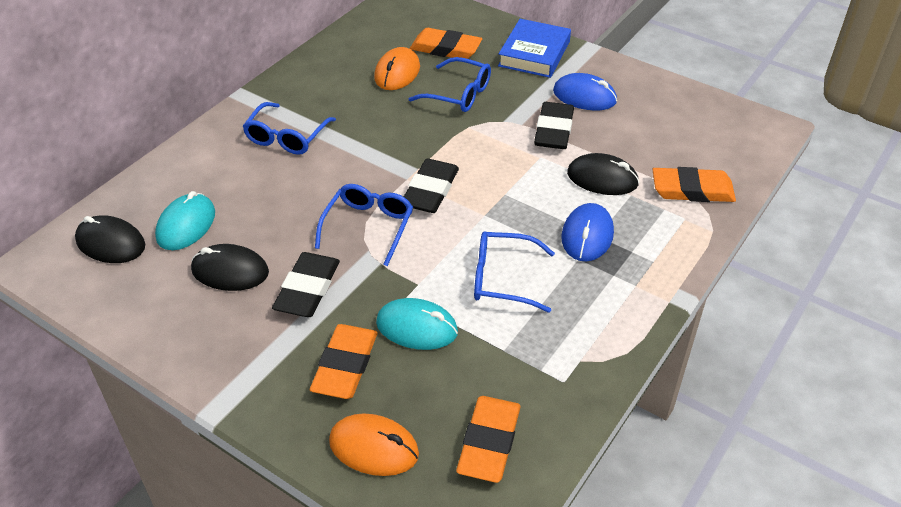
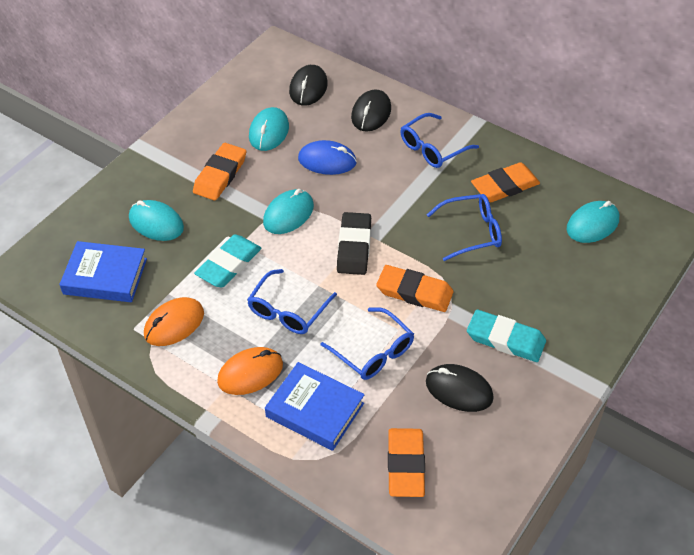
black eraser: [272,252,340,317] [404,158,459,213] [534,102,574,149] = 3 -> [337,212,371,275] = 1
blue book: [498,19,571,78] = 1 -> [59,241,147,302] [265,362,365,451] = 2
blue mouse: [553,73,617,111] [561,203,614,261] = 2 -> [298,140,357,175] = 1
turquoise eraser: none = 0 -> [194,234,262,288] [467,310,546,362] = 2
turquoise mouse: [155,191,215,250] [376,298,458,350] = 2 -> [129,200,184,241] [249,107,289,151] [263,189,314,234] [567,201,619,243] = 4

